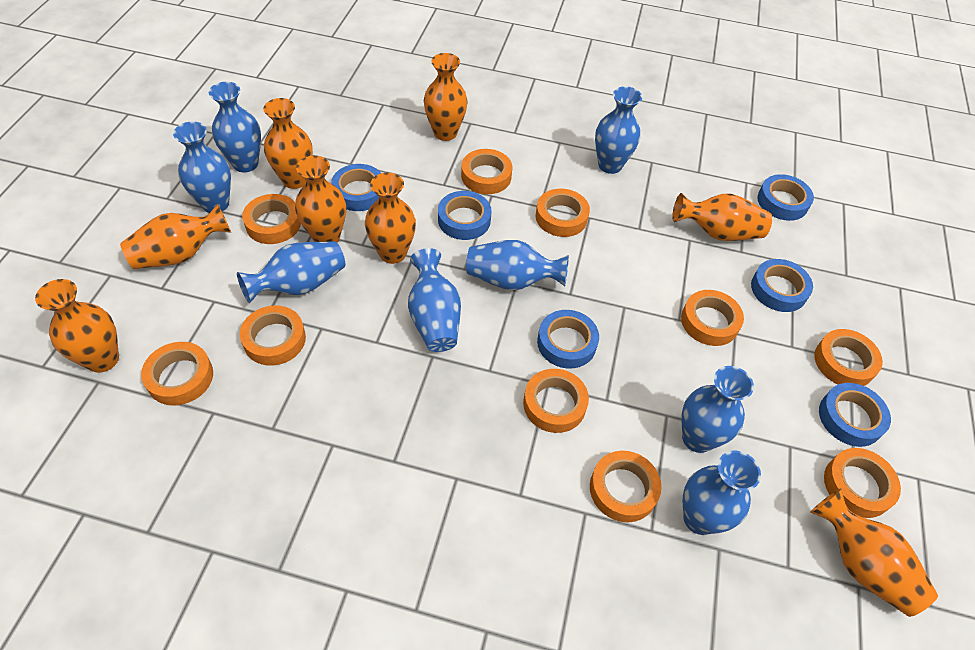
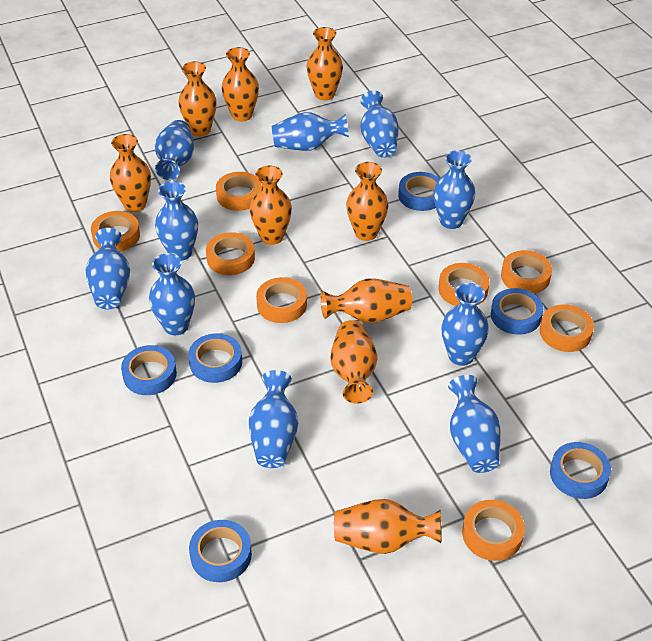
blue vase: [173,121,231,213] [209,82,261,172] [237,241,345,303] [408,248,461,352] [466,240,569,290] [595,86,642,174] [681,366,754,453] [683,450,761,535] = 8 -> [86,228,130,309] [149,253,195,335] [155,120,194,180] [155,181,198,261] [249,370,298,468] [272,112,349,151] [360,90,399,158] [434,150,475,229] [441,283,489,366] [448,375,501,473] = 10
orange tape: [141,342,213,405] [240,305,306,366] [242,194,301,244] [461,149,512,194] [523,369,589,433] [536,189,590,237] [590,451,662,522] [681,290,744,346] [814,329,883,386] [824,448,901,518] = 10 -> [91,211,140,252] [206,232,255,275] [216,172,262,211] [256,277,307,323] [438,263,490,306] [462,500,525,561] [501,250,552,294] [540,304,594,352] = 8
orange vase: [35,279,119,373] [120,204,231,269] [263,98,313,189] [295,156,346,242] [365,173,416,264] [424,53,468,141] [672,193,772,241] [810,488,938,617] = 8 -> [110,134,151,212] [178,61,217,136] [222,47,259,122] [249,165,292,245] [306,27,343,100] [321,278,412,323] [331,320,378,404] [334,499,441,554] [346,162,388,241] = 9

